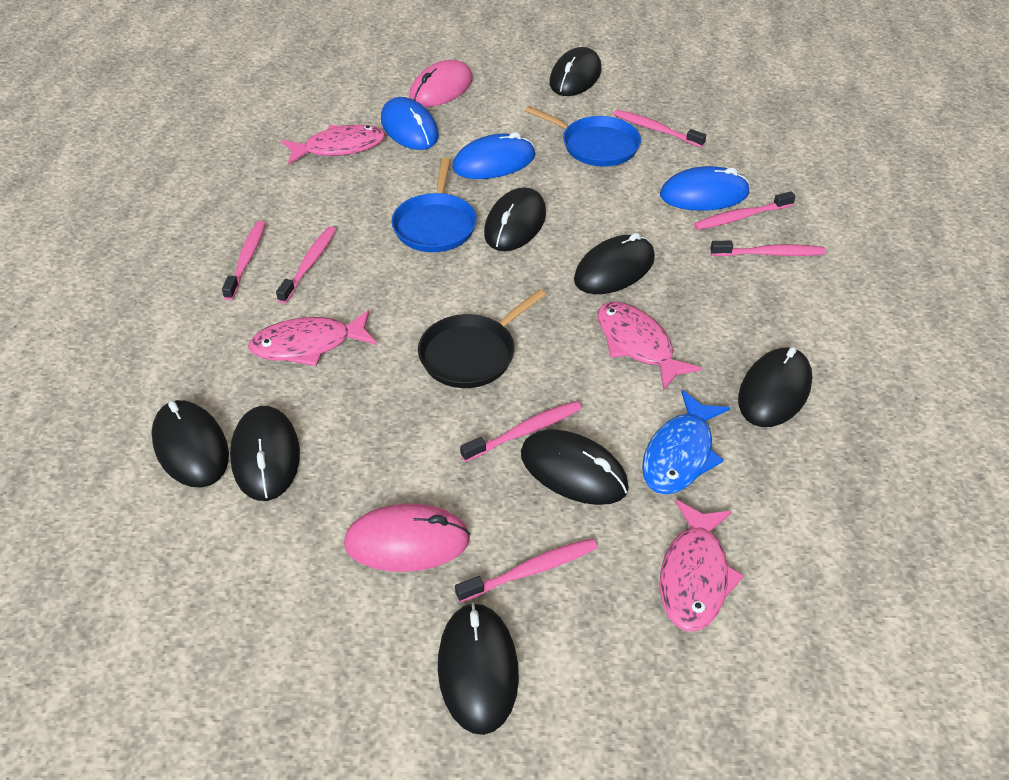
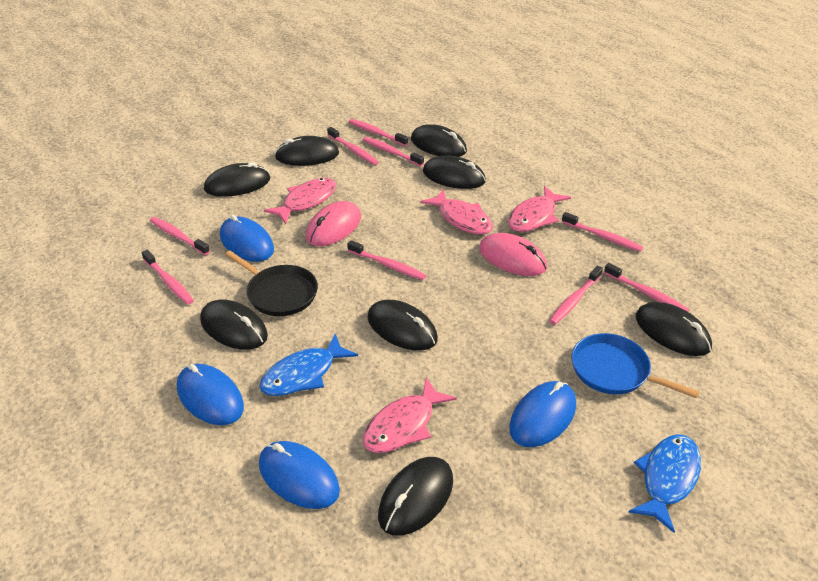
blue fish: [642,390,730,494] = 1 -> [259,334,358,396] [629,434,701,533] = 2
blue mouse: [381,97,439,150] [452,132,535,179] [660,166,750,211] = 3 -> [177,364,244,425] [220,215,274,262] [259,441,340,509] [509,381,576,447] = 4
blue pan: [392,157,477,252] [525,106,641,167] = 2 -> [572,333,699,399] = 1
pink toothbrush: [222,221,266,300] [276,226,336,304] [455,538,597,602] [460,401,582,462] [614,110,706,147] [694,191,796,230] [711,241,826,256] = 7 -> [142,250,194,305] [150,217,210,255] [327,127,379,165] [347,240,426,280] [349,119,408,146] [363,137,424,166] [549,266,603,325] [562,212,643,252] [604,263,690,312] = 9

